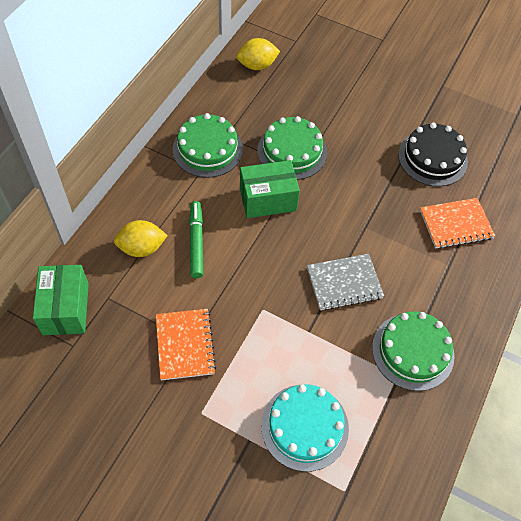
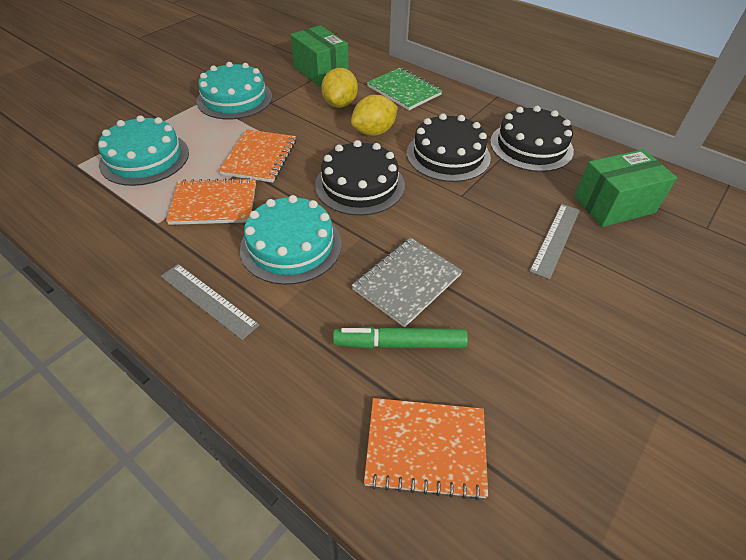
black cake: [398,123,468,187] = 1 -> [315,140,405,216] [407,113,491,182] [490,106,574,172] = 3
green cake: [173,113,243,178] [257,116,327,180] [372,311,455,391] = 3 -> none = 0
green notebook: none = 0 -> [367,68,442,110] = 1
grey ruler: none = 0 -> [161,264,259,340] [529,204,580,280] = 2
orange notebook: [156,309,216,380] [420,198,495,249] = 2 -> [166,178,256,225] [219,129,296,183] [364,398,488,500] = 3
turquoise cake: [261,384,349,472] = 1 -> [98,115,189,186] [196,62,272,119] [240,195,342,285] = 3

